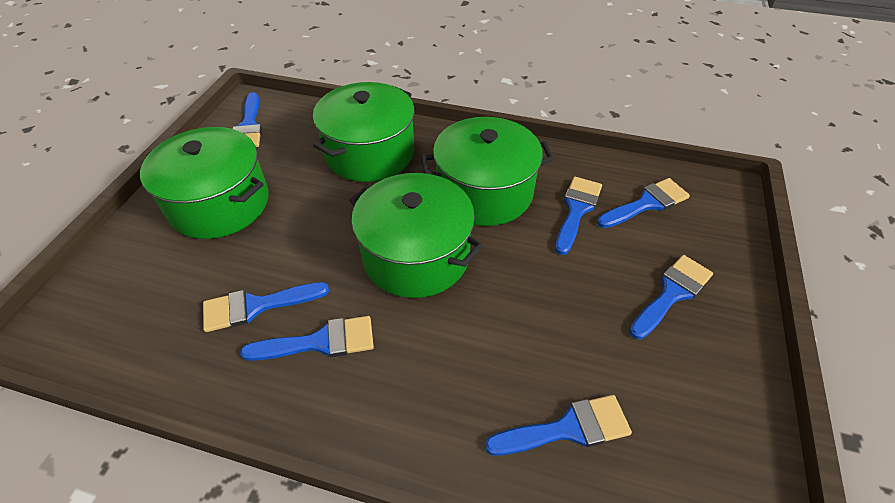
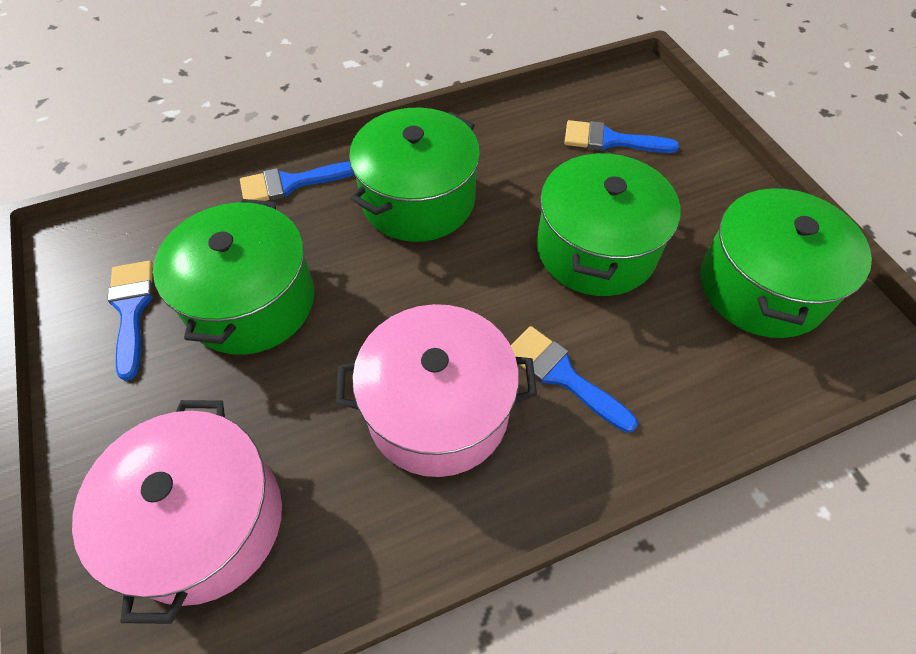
blue brush: [203,282,329,332] [232,92,262,147] [240,316,374,361] [485,395,632,456] [555,177,602,255] [597,178,690,228] [629,255,713,340] = 7 -> [107,261,154,381] [240,162,354,201] [511,326,638,433] [564,120,679,153] = 4
pink pot: none = 0 -> [72,400,282,624] [336,304,537,477] = 2

